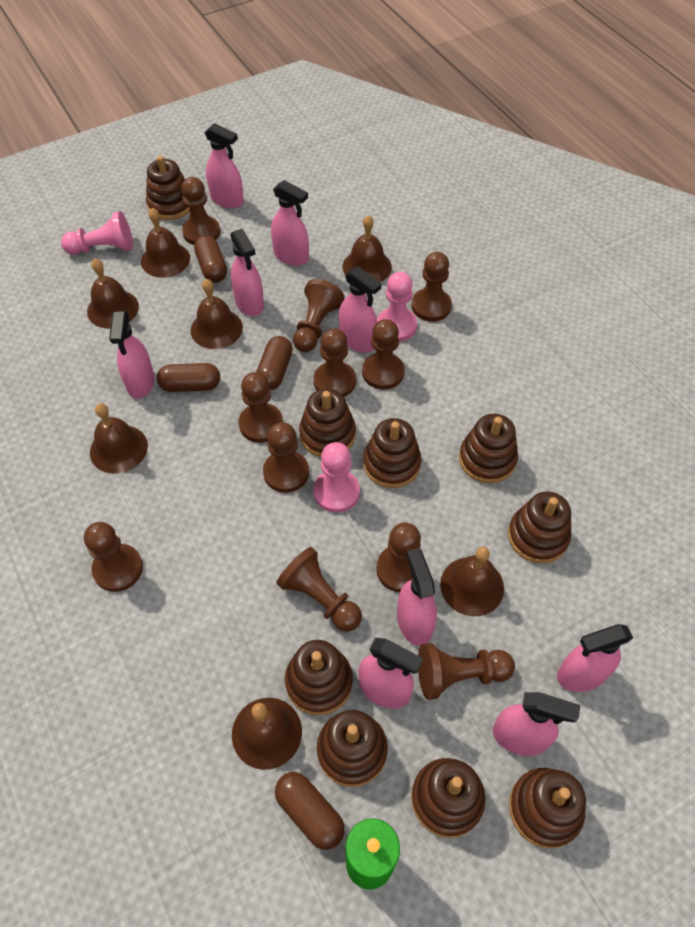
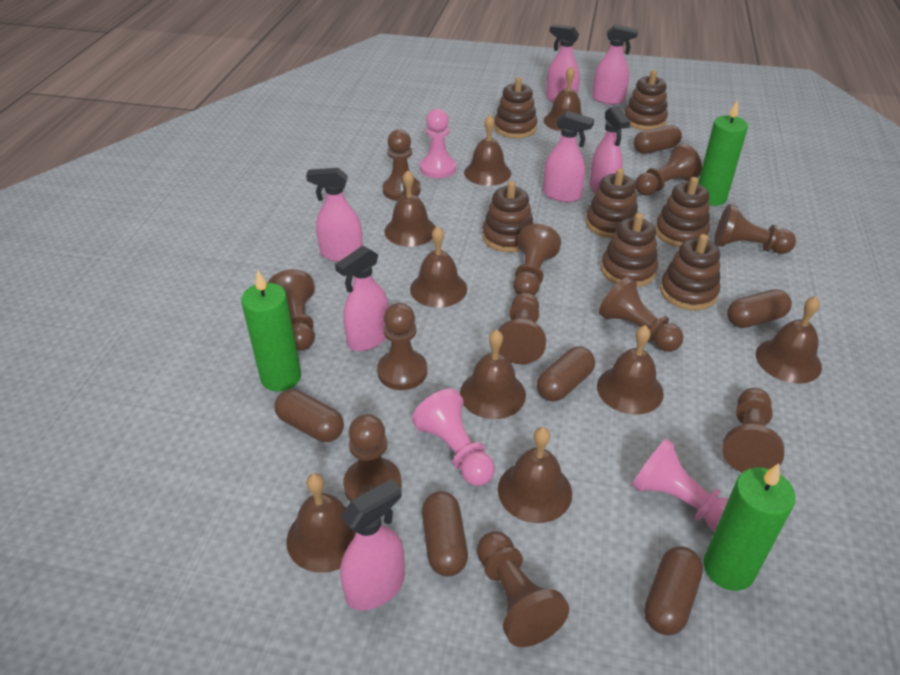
brown bell: [87,258,139,329] [90,403,148,474] [141,208,190,278] [191,279,243,349] [232,698,302,770] [342,215,392,282] [440,547,504,616] = 7 -> [286,473,355,573] [384,170,436,247] [410,226,467,308] [460,329,526,419] [464,115,511,186] [498,427,572,523] [544,66,582,131] [597,325,664,415] [756,296,822,384] = 9
brown capsule: [157,363,220,392] [194,236,227,283] [256,336,293,390] [275,772,345,850] = 4 -> [274,389,344,442] [422,491,468,576] [537,346,595,402] [634,125,682,154] [644,546,703,635] [727,289,792,328] = 6
brown stacking toy: [146,156,190,220] [285,640,353,715] [299,389,356,457] [317,710,388,787] [363,418,421,488] [411,758,486,838] [459,414,518,483] [508,492,571,564] [509,768,586,848] = 9 -> [482,181,534,253] [494,77,538,138] [586,168,638,238] [601,213,658,287] [625,70,668,130] [655,177,710,247] [660,234,720,310] = 7
green candle: [346,818,400,890] = 1 -> [241,271,301,392] [698,100,748,206] [703,463,795,591] = 3
pink spray bottle: [109,311,155,399] [204,123,244,209] [230,229,264,316] [271,180,309,266] [339,267,381,353] [359,638,423,709] [397,548,437,646] [493,692,580,756] [557,624,633,692] = 9 -> [306,168,363,262] [335,246,389,351] [340,479,405,611] [543,111,594,202] [546,24,580,103] [589,106,630,193] [592,24,638,104] = 7

